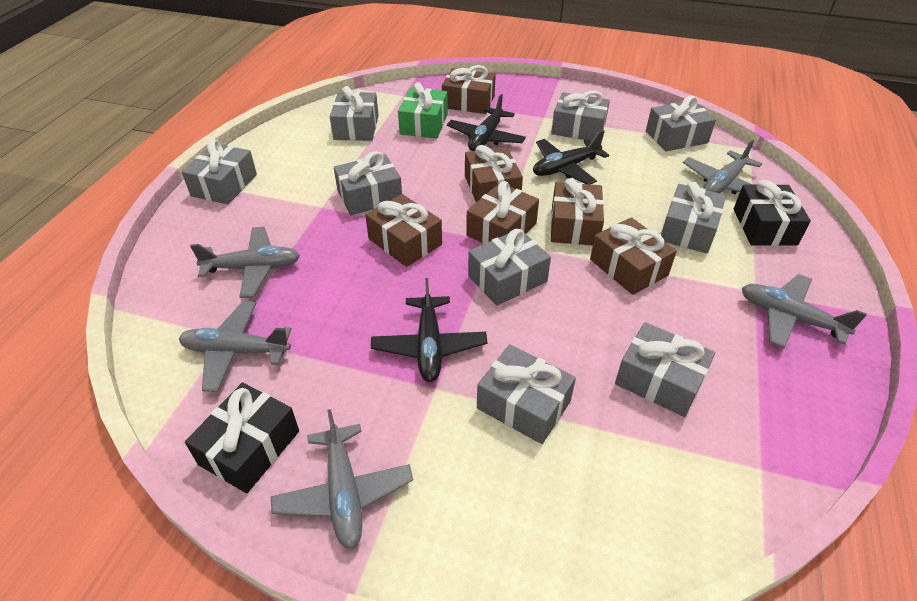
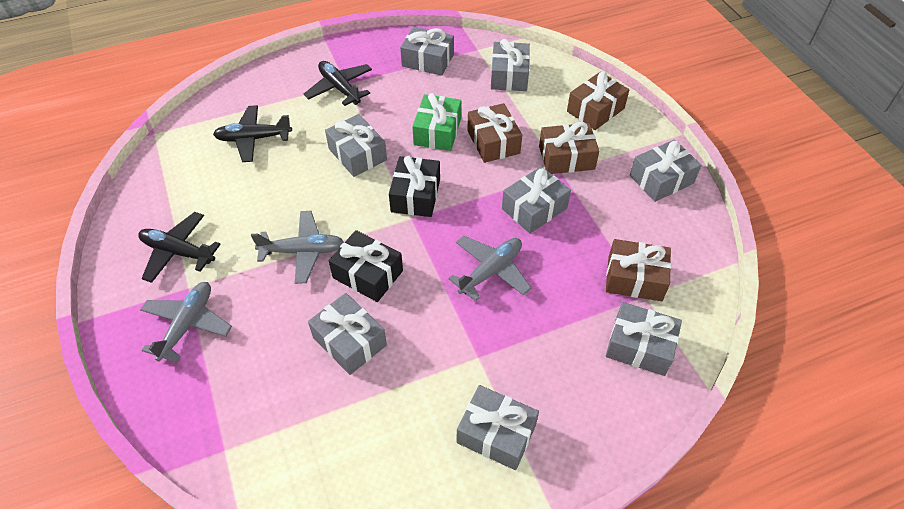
brown gift: [365,194,442,267] [442,65,496,114] [465,145,523,202] [466,181,539,244] [551,178,604,245] [590,217,677,295] = 6 -> [467,103,522,163] [539,122,599,174] [567,72,629,130] [606,239,671,301] = 4
grey gift: [182,139,257,205] [330,86,379,141] [334,151,402,215] [468,229,551,306] [477,344,576,444] [551,91,610,141] [615,322,715,417] [646,96,716,151] [661,182,726,254] = 9 -> [308,293,387,375] [325,114,387,177] [400,27,454,76] [457,385,539,470] [491,39,530,91] [502,166,571,234] [606,302,682,376] [630,140,701,202] = 8
grey plane: [179,301,292,392] [190,227,300,298] [271,409,413,549] [683,140,762,195] [742,274,867,348] = 5 -> [140,282,232,362] [251,211,344,284] [448,236,531,301] = 3

